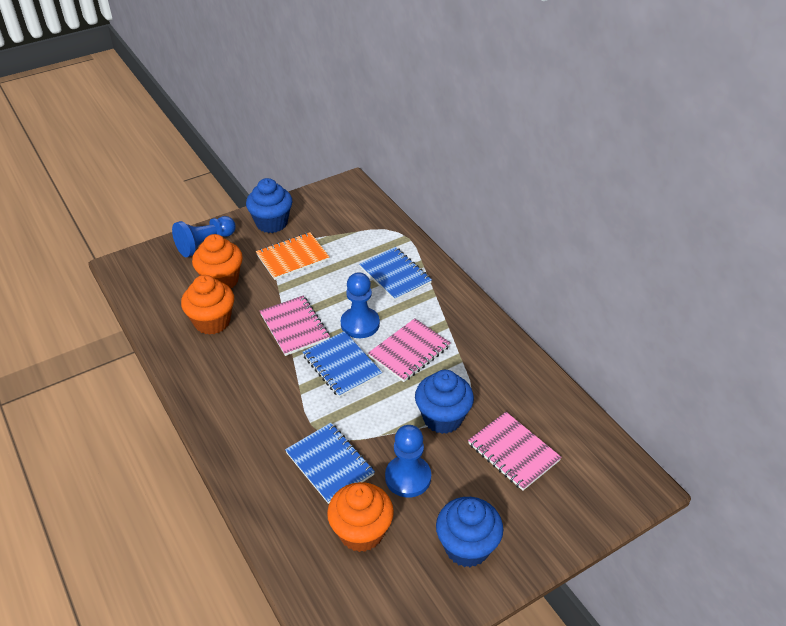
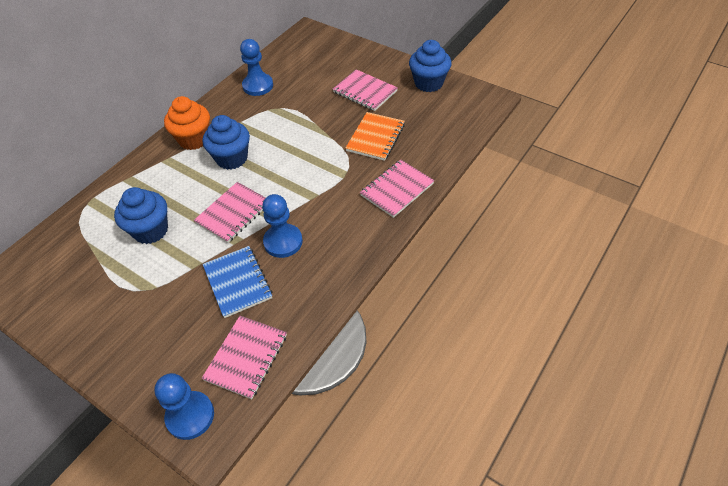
blue notebook: [285,423,375,504] [303,331,382,398] [359,247,432,301] = 3 -> [203,246,273,318] = 1
orange cupcake: [181,275,234,335] [192,234,243,289] [327,482,394,552] = 3 -> [164,96,210,150] = 1
pink notebook: [260,296,330,356] [368,318,451,382] [468,412,562,491] = 3 -> [194,182,266,243] [202,316,287,399] [333,69,398,111] [360,160,435,218] = 4

